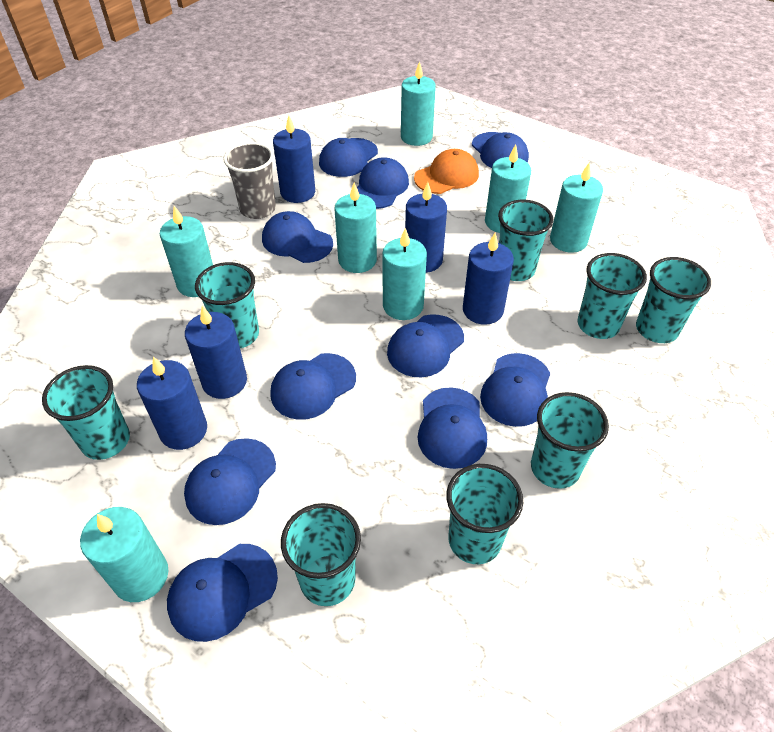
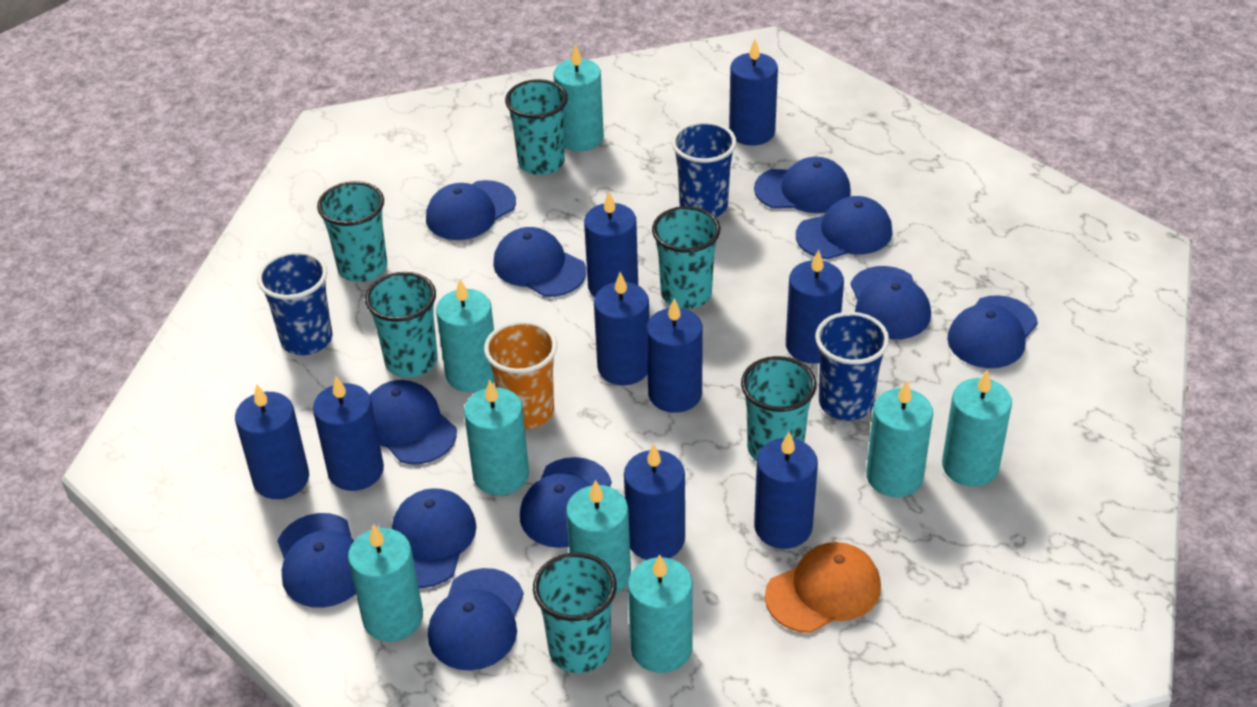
blue candle: [137,356,207,450] [185,306,247,399] [273,115,315,203] [405,182,447,273] [463,232,514,325] = 5 -> [235,384,309,499] [313,376,384,491] [584,192,638,297] [594,272,649,385] [624,444,685,560] [647,298,703,413] [729,39,778,146] [754,432,818,549] [786,250,844,363] = 9
blue cap: [167,544,278,642] [184,438,276,525] [262,211,333,263] [270,353,356,420] [319,138,378,177] [357,157,409,209] [387,315,464,377] [417,387,487,469] [472,132,529,168] [480,353,550,427] = 10 -> [278,513,356,608] [370,380,457,464] [392,488,476,588] [426,180,516,240] [428,568,524,670] [493,227,586,297] [520,457,612,548] [754,157,851,213] [796,196,892,259] [851,266,931,339] [947,295,1038,368] = 11
blue cup: none = 0 -> [257,251,333,355] [672,121,737,217] [815,312,889,421] = 3
grey cup: [223,142,276,219] = 1 -> none = 0
orange cup: none = 0 -> [484,320,557,429] = 1
turquoise candle: [80,507,168,602] [160,206,213,297] [334,182,377,273] [382,228,427,320] [401,61,436,146] [485,144,531,233] [550,162,603,253] = 7 -> [348,524,423,642] [436,279,494,392] [464,380,529,495] [554,44,604,151] [566,480,631,594] [628,554,693,673] [866,381,933,497] [942,370,1012,487] = 8
turquoise cup: [42,365,130,460] [195,262,259,348] [281,503,361,606] [446,464,523,564] [498,200,553,281] [531,392,609,489] [577,253,647,339] [636,257,711,343] = 8 -> [317,181,387,282] [365,272,437,378] [505,79,568,175] [533,552,617,673] [652,206,720,309] [741,356,817,461] = 6

